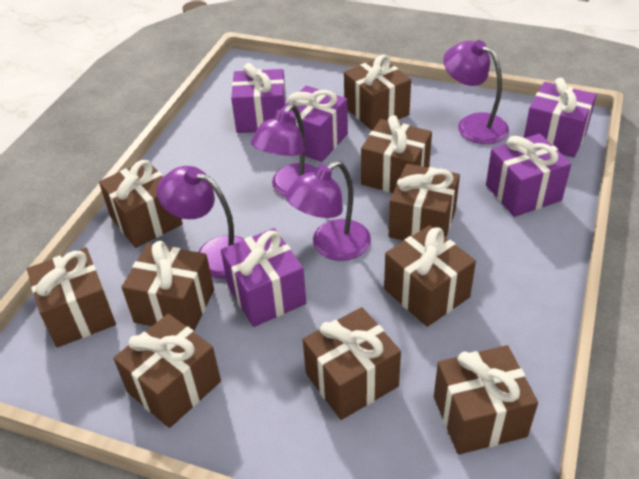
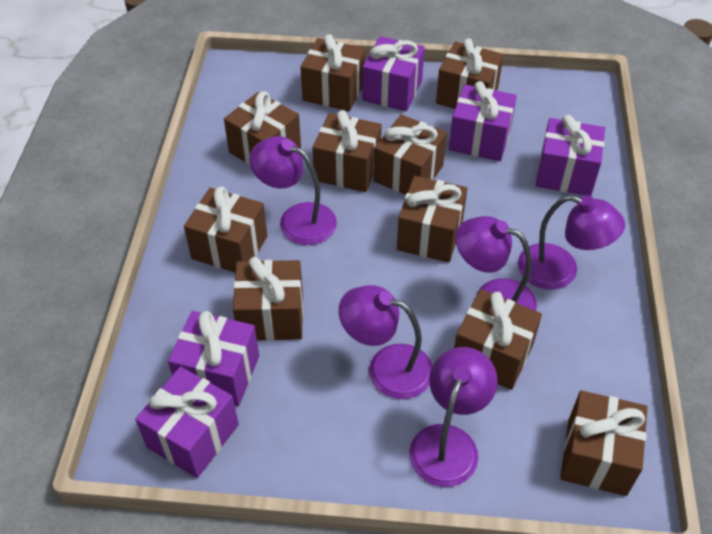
purple lamp: [157,166,244,279] [251,104,317,197] [285,161,371,261] [443,40,509,144] = 4 -> [249,136,337,245] [339,285,433,399] [409,347,498,487] [455,216,537,311] [518,195,625,289] = 5

